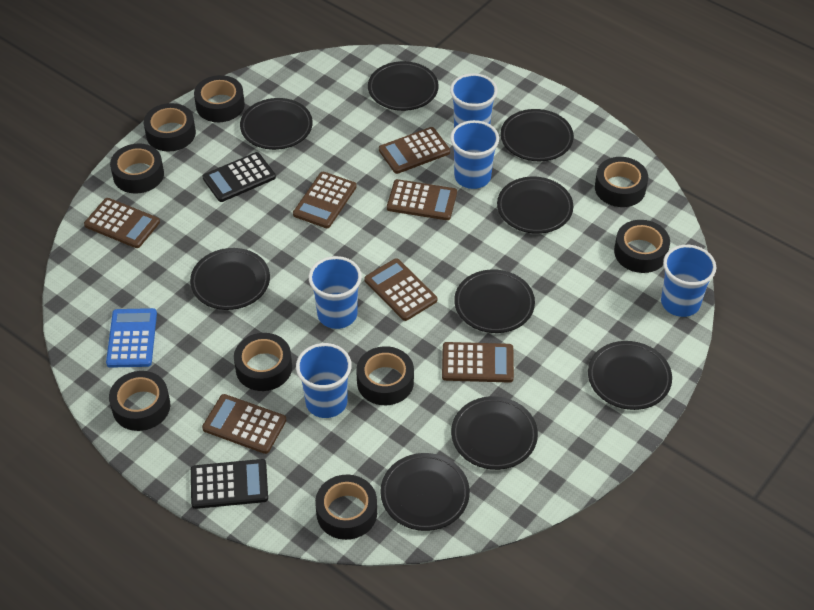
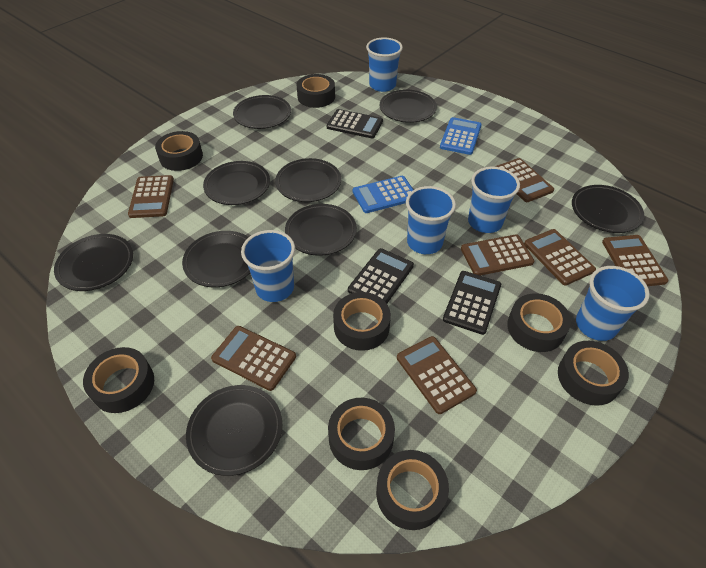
black calculator: [191,459,268,509] [202,152,276,202] = 2 -> [327,109,383,138] [348,248,414,303] [443,271,501,335] = 3
black tape: [109,371,170,431] [110,143,164,194] [144,103,196,151] [194,75,245,122] [234,333,292,391] [315,475,377,540] [356,346,414,405] [595,157,648,207] [614,220,670,273] = 9 -> [83,347,154,413] [155,131,203,171] [297,74,335,108] [328,398,395,470] [333,292,391,351] [376,450,449,530] [507,293,571,352] [558,341,629,406] = 8
blue calculator: [106,308,157,368] = 1 -> [353,176,413,213] [440,117,482,155] = 2

